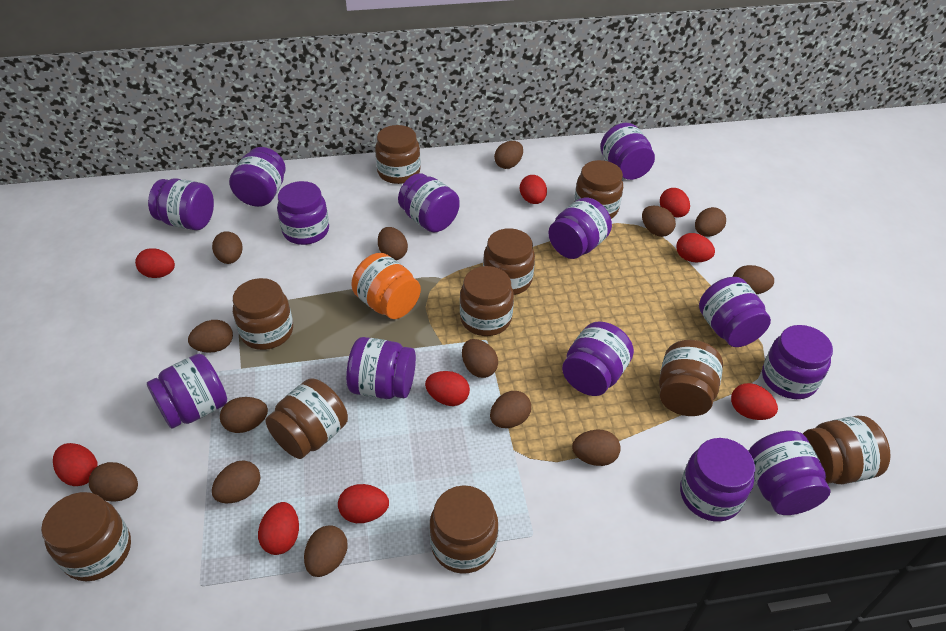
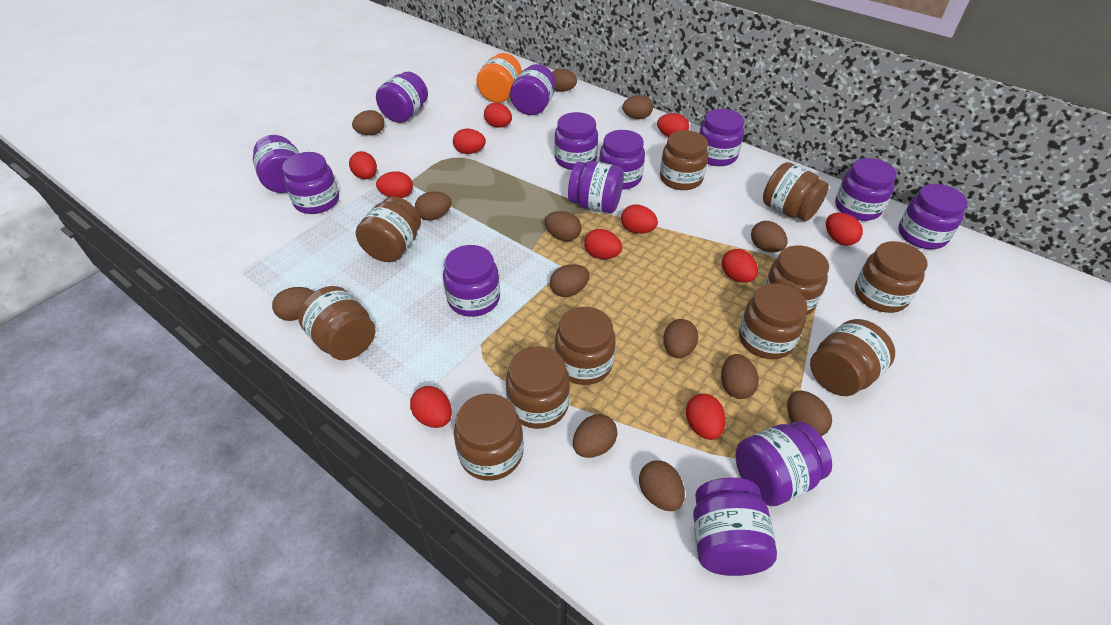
brown egg: [89,462,138,501] [188,320,233,353] [212,231,243,264] [212,460,261,504] [220,397,268,433] [304,525,348,577] [378,227,408,260] [462,339,498,378] [490,391,531,428] [494,141,523,169] [572,430,621,466] [642,206,676,237] [695,207,726,237] [733,265,774,294] = 14 -> [272,287,314,321] [352,110,384,135] [415,191,452,221] [545,211,582,241] [550,264,590,297] [552,69,577,92] [573,414,617,458] [622,95,653,119] [639,460,685,511] [663,319,698,358] [721,354,759,399] [751,221,788,252] [787,390,832,436] = 13
brown jar: [41,492,131,581] [233,278,293,350] [266,378,348,459] [375,125,421,184] [430,485,498,574] [460,266,514,336] [483,228,535,295] [574,160,623,219] [659,340,723,416] [803,416,891,484] = 10 -> [298,286,376,360] [356,197,421,262] [454,393,524,481] [506,346,570,429] [555,307,616,385] [660,130,708,190] [739,283,808,359] [763,162,829,221] [765,245,829,316] [810,319,895,396] [855,241,927,313] = 11
red egg: [53,443,98,486] [135,248,175,278] [258,502,299,555] [338,484,389,523] [425,371,470,406] [520,175,547,204] [660,188,690,217] [676,233,715,262] [731,383,778,420] = 9 -> [349,151,377,179] [376,171,413,198] [410,386,452,428] [453,129,486,154] [484,103,512,128] [584,229,622,259] [621,204,658,234] [657,113,689,137] [686,394,726,440] [722,249,758,283] [826,213,863,246] = 11

